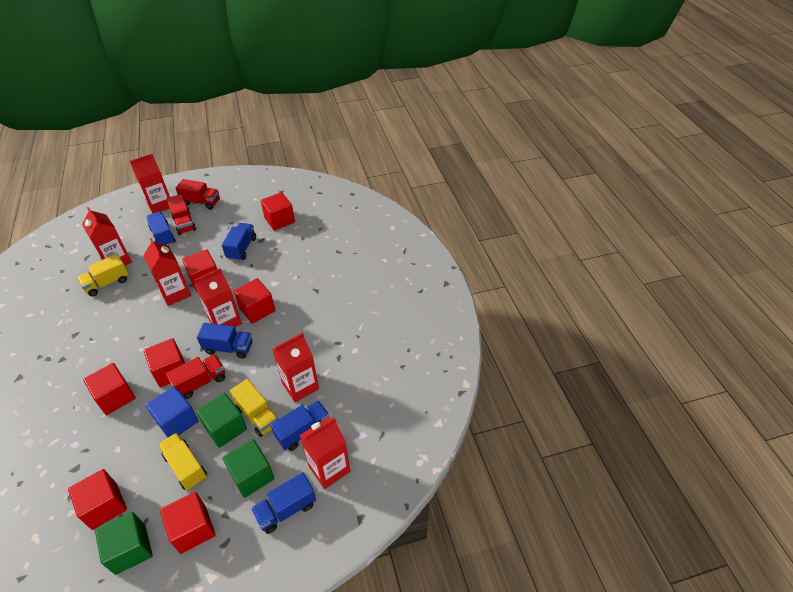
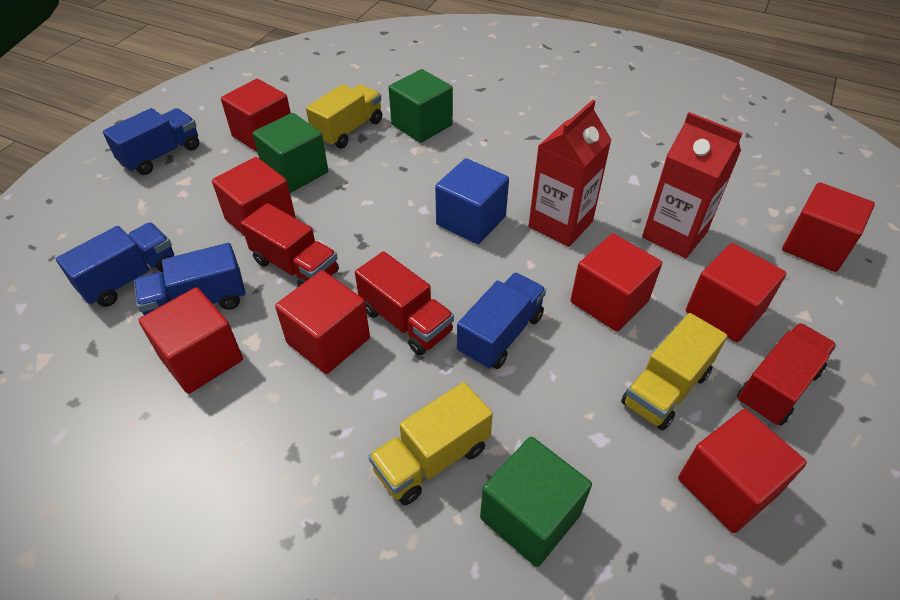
blue truck: [146,211,176,246] [197,323,252,359] [222,223,256,261] [251,473,316,534] [271,400,330,451] = 5 -> [56,223,174,307] [102,108,199,175] [134,243,246,315] [457,273,546,369] = 4
red carton: [82,207,132,266] [130,154,170,213] [143,238,191,306] [194,268,242,327] [272,333,319,402] [300,418,350,489] = 6 -> [529,100,612,247] [642,112,743,258] = 2
red cube: [68,469,127,530] [83,363,135,415] [144,338,185,387] [160,492,215,554] [182,249,217,291] [234,278,275,324] [261,192,295,231] = 7 -> [139,287,243,394] [212,157,296,235] [221,79,291,152] [275,270,370,374] [571,234,662,332] [678,409,807,533] [686,243,786,342] [782,182,875,272] = 8

